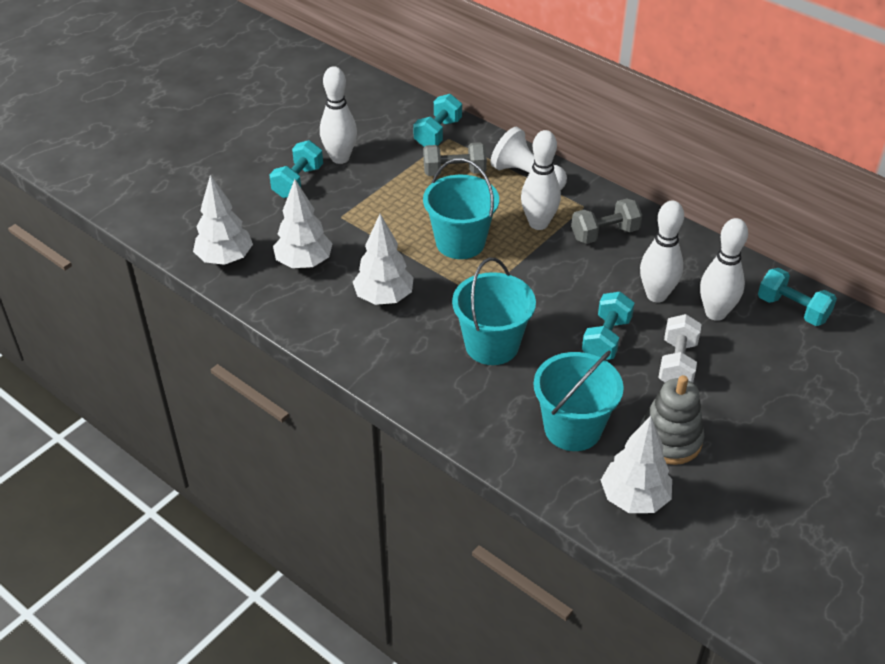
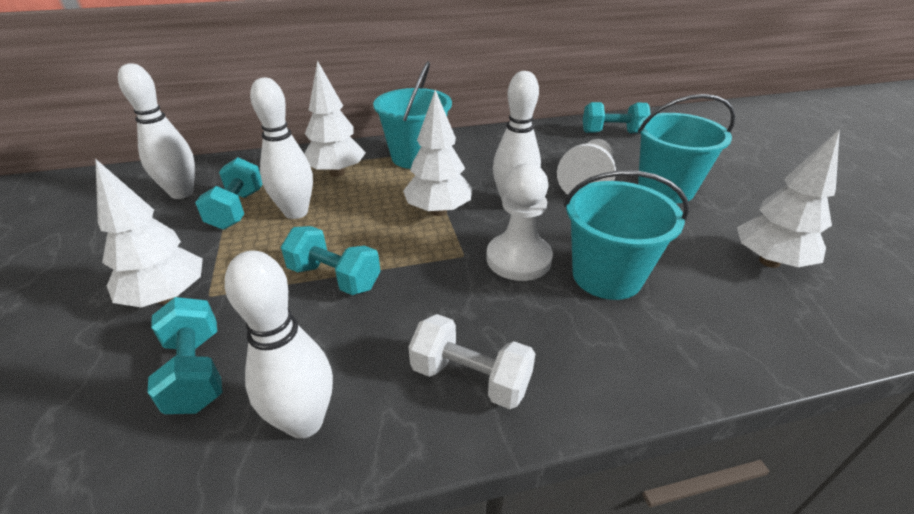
grey dumbbell: [423,142,487,176] [571,198,642,244] = 2 -> none = 0
grey stacking toy: [640,375,704,465] = 1 -> none = 0
white pawn: [491,127,567,190] = 1 -> [486,163,553,281] [557,139,616,195] = 2

